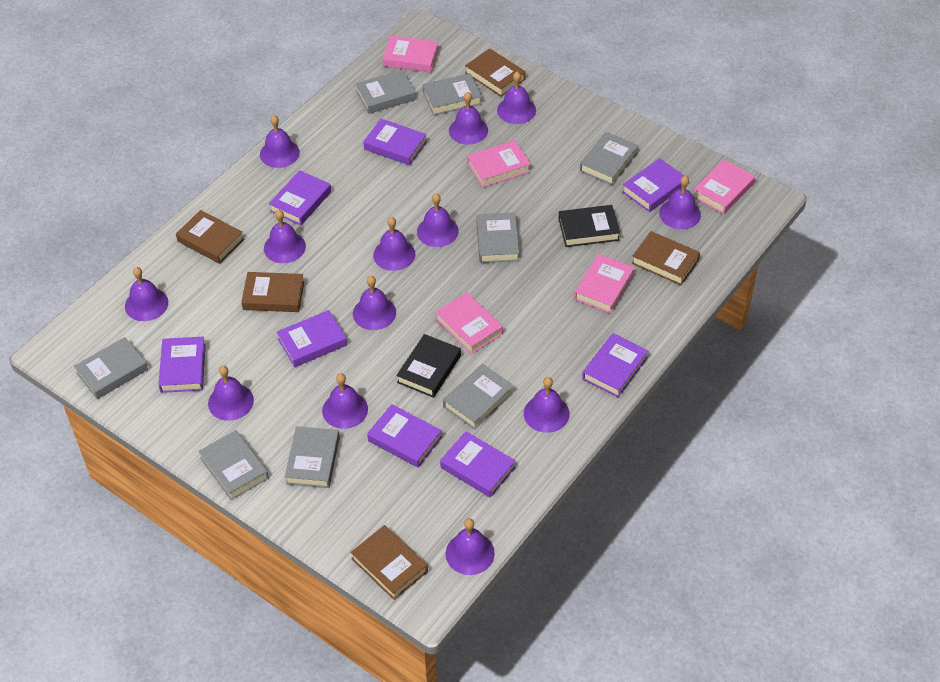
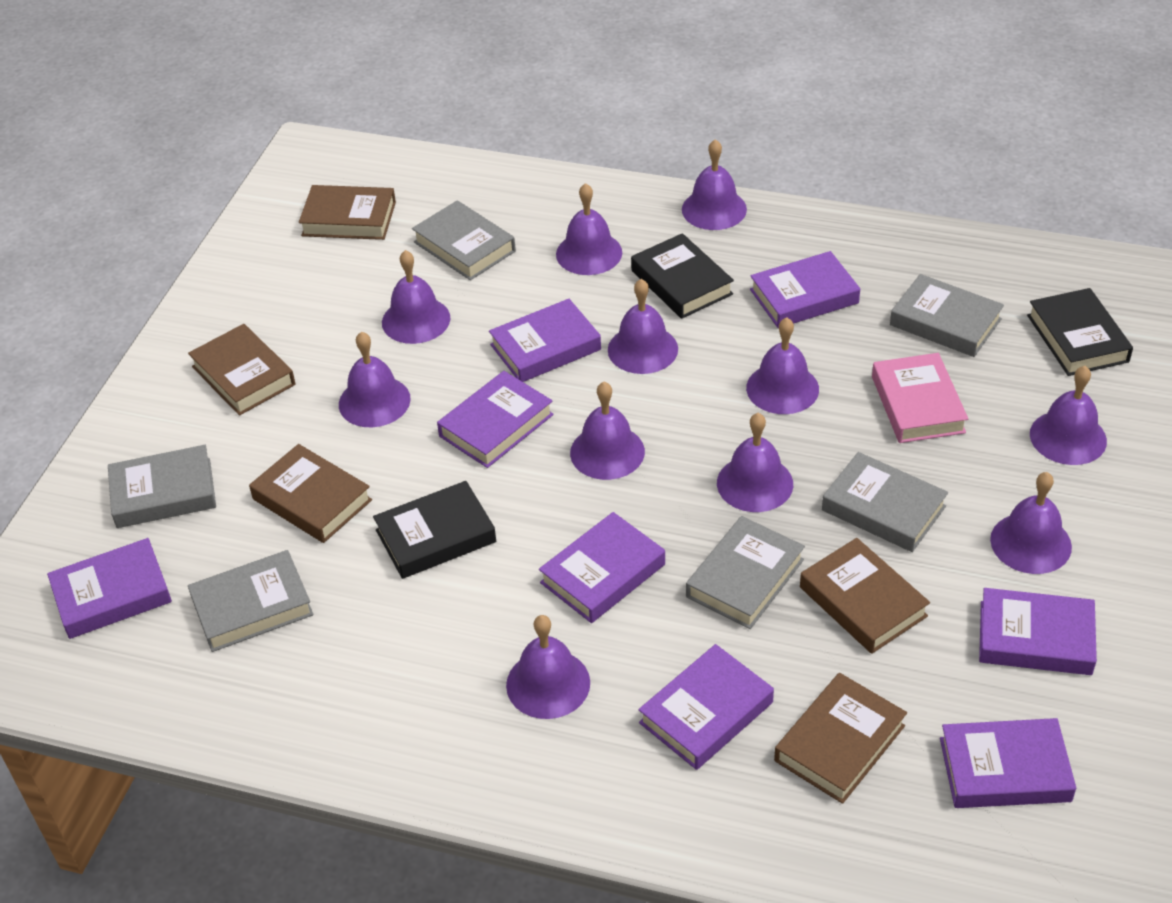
black book: [396,334,461,398] [559,205,620,247] = 2 -> [373,481,496,579] [631,233,734,319] [1027,288,1133,376] = 3
grey book: [74,337,148,399] [198,430,269,500] [285,426,340,488] [356,70,416,114] [423,73,482,116] [443,364,514,430] [476,213,519,263] [580,132,638,185] = 8 -> [108,445,216,528] [188,550,314,652] [412,200,516,280] [686,516,805,629] [822,452,948,552] [890,274,1004,357] = 6
pink book: [382,36,439,73] [435,292,503,354] [467,140,531,188] [574,254,634,313] [693,159,755,214] = 5 -> [872,353,968,443] = 1
purple bell: [125,267,168,321] [208,365,254,421] [260,115,300,168] [264,209,306,263] [322,373,368,429] [353,276,396,330] [373,217,415,271] [417,193,459,247] [445,518,495,575] [449,92,488,145] [497,72,536,124] [524,377,570,433] [659,176,701,229] = 13 -> [339,331,411,427] [382,250,450,344] [506,615,590,719] [556,183,622,275] [570,382,645,480] [608,279,678,374] [682,139,747,230] [717,413,793,512] [746,317,819,414] [990,472,1072,574] [1030,366,1107,465] = 11

